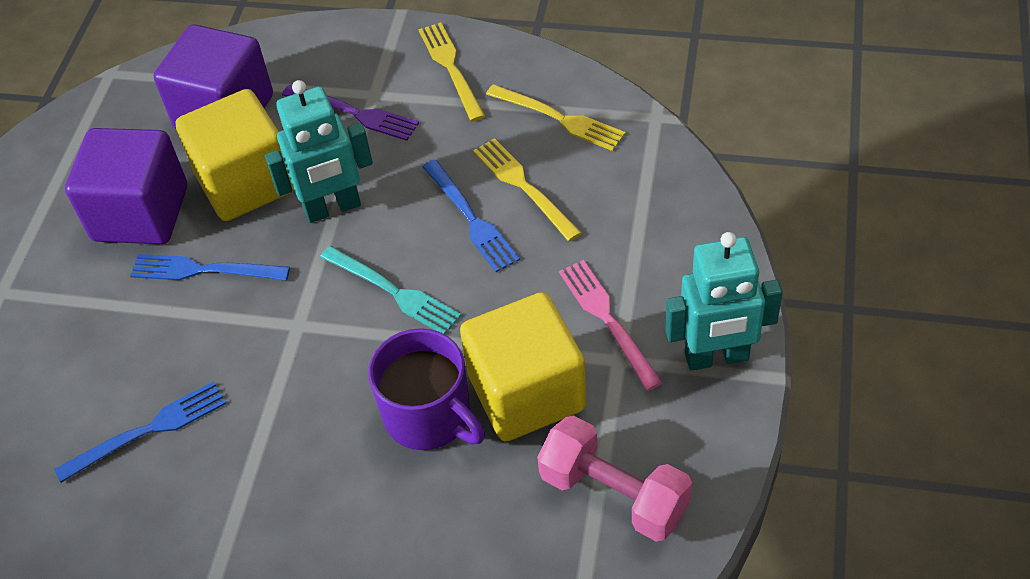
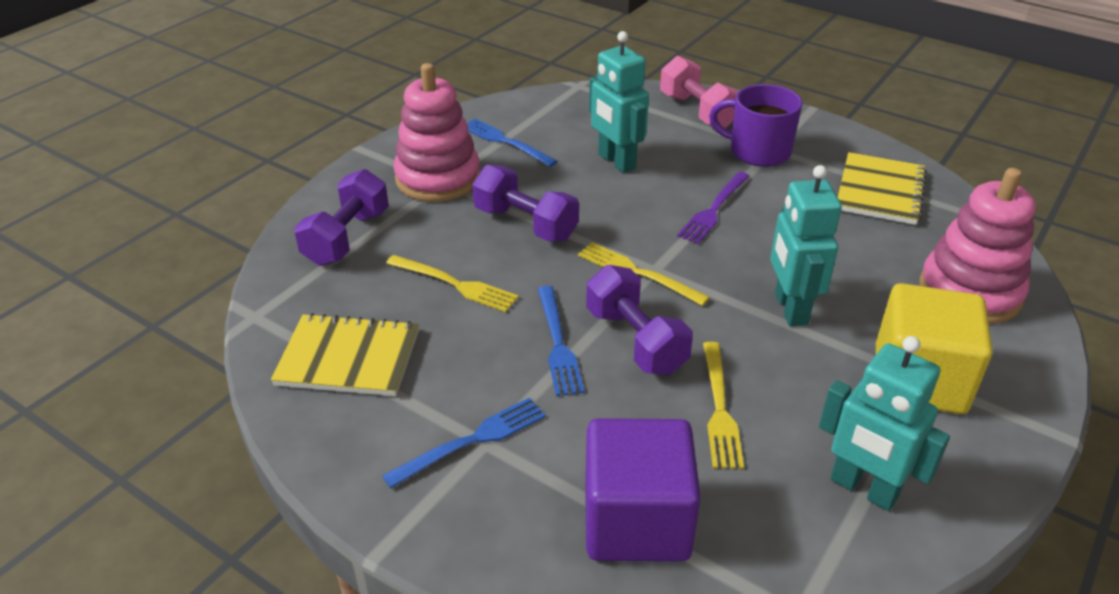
pink fork: [559,260,662,391] = 1 -> none = 0
pink stacking toy: none = 0 -> [393,63,480,202] [919,168,1036,324] = 2
purple cube: [65,128,187,244] [154,25,273,129] = 2 -> [585,418,701,562] = 1
purple dumbbell: none = 0 -> [294,169,389,266] [472,165,579,242] [586,265,693,375] = 3
turquoise fork: [320,246,461,334] = 1 -> none = 0
turquoise robot: [265,80,373,223] [665,232,782,371] = 2 -> [589,31,649,173] [770,165,842,326] [819,336,950,511] = 3
yellow cube: [176,89,294,221] [460,292,587,441] = 2 -> [876,283,993,414] = 1
yellow notebook: none = 0 -> [271,313,419,396] [838,152,927,225] = 2

